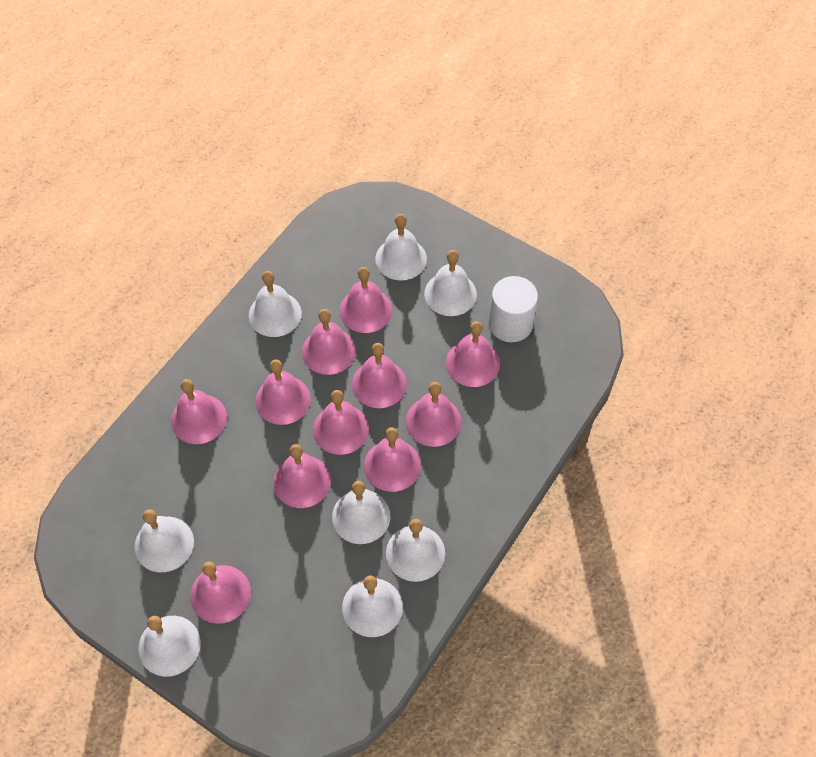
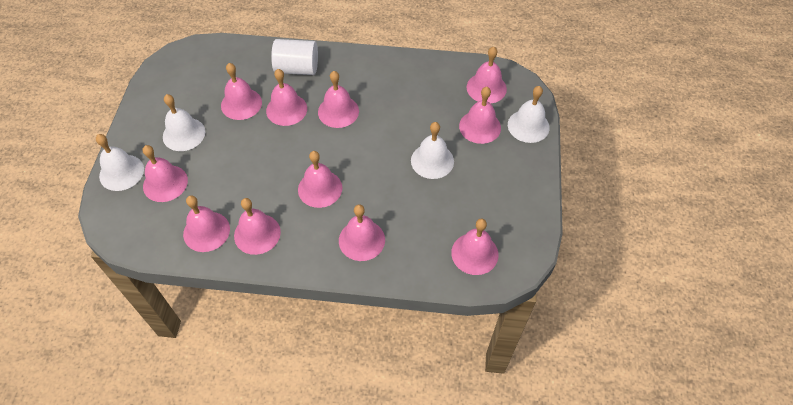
white bell: [135,509,194,572] [138,616,201,677] [249,271,302,337] [332,481,390,544] [342,575,403,637] [375,214,427,280] [386,519,445,582] [424,250,477,316] = 8 -> [96,134,144,191] [163,94,205,151] [411,122,454,179] [508,86,550,143] = 4

